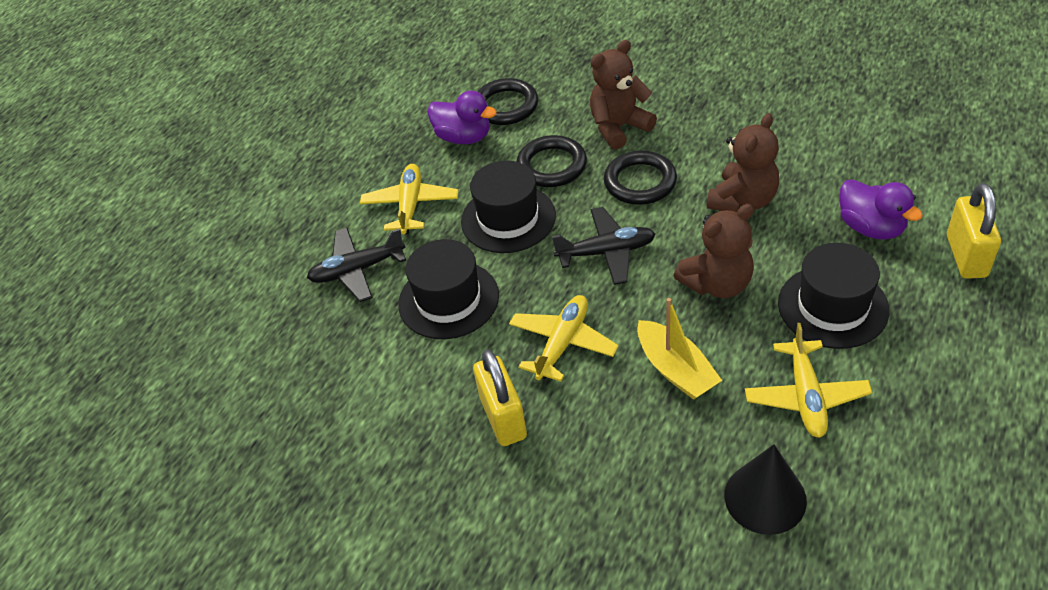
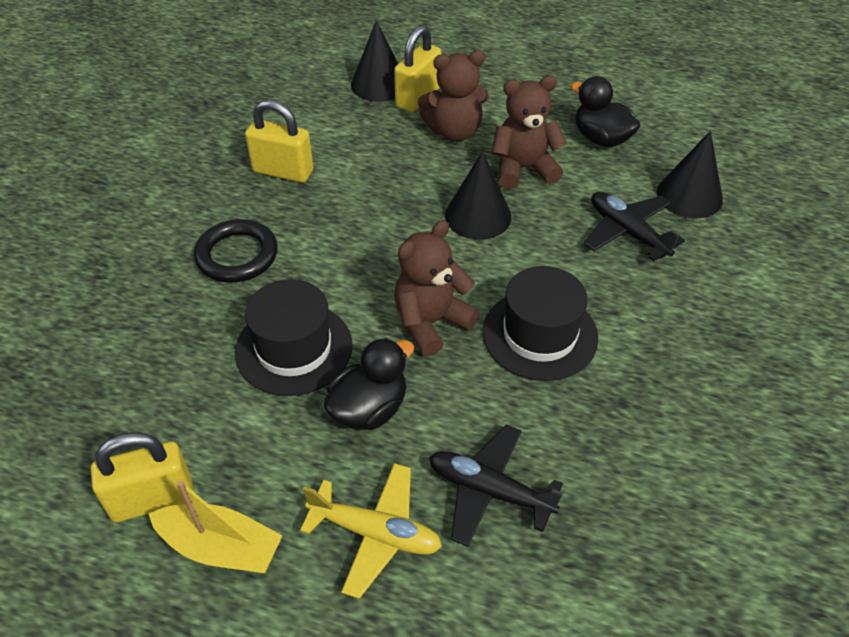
black cone: [724,444,807,535] = 1 -> [351,21,398,102] [445,151,511,240] [657,131,723,218] = 3
black duck: none = 0 -> [324,338,414,430] [571,76,641,147] = 2
black hat: [398,239,499,339] [461,160,556,253] [778,243,890,349] = 3 -> [235,279,352,396] [483,266,598,381] = 2
black ring: [477,78,538,125] [517,135,587,187] [604,151,677,205] = 3 -> [194,219,278,283] = 1
purple duck: [427,90,497,144] [839,179,923,240] = 2 -> none = 0
yellow padlock: [473,349,527,446] [947,183,1001,279] = 2 -> [91,432,194,522] [245,100,313,183] [394,25,441,112] = 3
yellow plane: [360,164,458,234] [509,295,619,382] [745,323,872,438] = 3 -> [300,463,442,599] = 1

